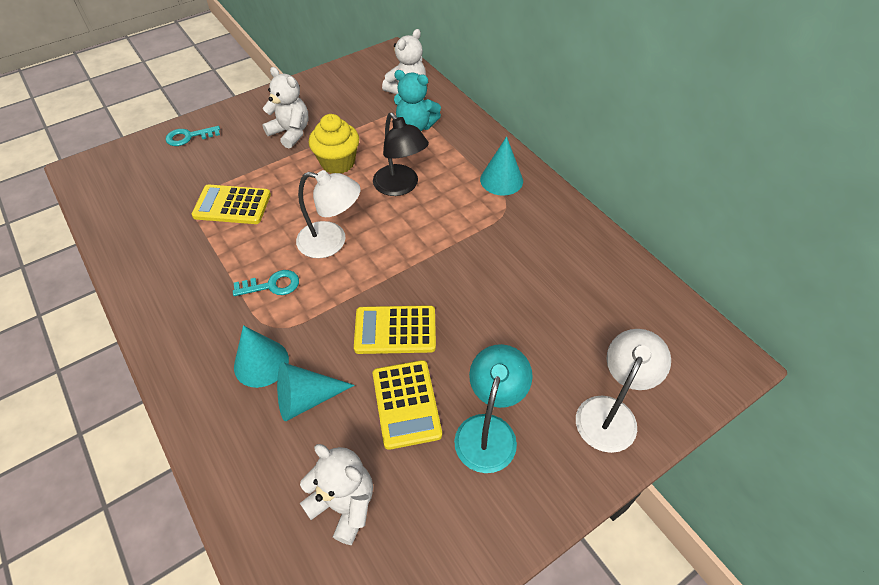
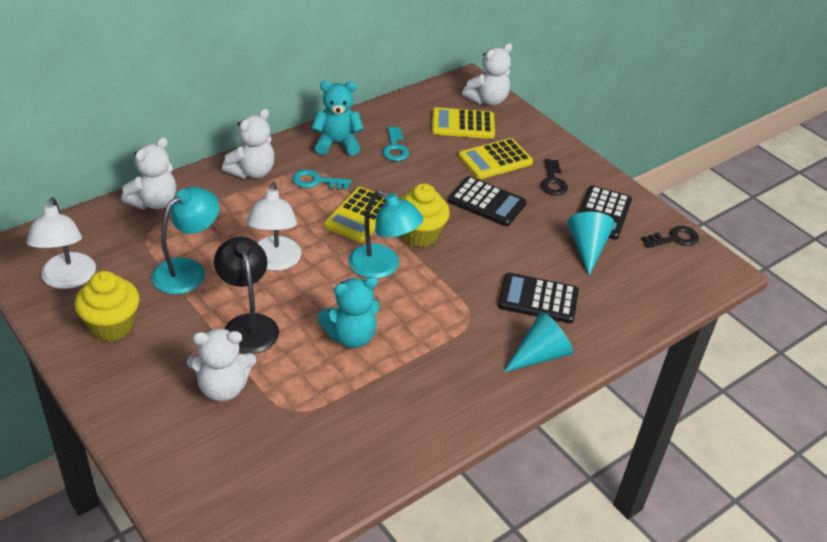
black calculator: none = 0 -> [448,176,526,226] [498,273,579,323] [579,186,632,240] = 3
black key: none = 0 -> [541,159,568,196] [641,226,699,248] = 2
turquoise cone: [234,325,289,388] [277,362,355,421] [480,137,523,196] = 3 -> [504,312,573,372] [567,212,615,276] = 2
turquoise lamp: [454,344,533,473] = 1 -> [152,187,219,294] [349,190,424,279] = 2
turquoise teddy bear: [394,70,441,131] = 1 -> [311,81,364,156] [318,277,380,348] = 2
white teddy bear: [262,67,308,148] [300,444,373,545] [382,29,426,94] = 3 -> [121,137,176,210] [187,328,256,401] [222,109,275,178] [462,43,512,106] = 4
yellow cupcake: [309,114,359,174] = 1 -> [75,271,139,341] [399,183,450,247] = 2

